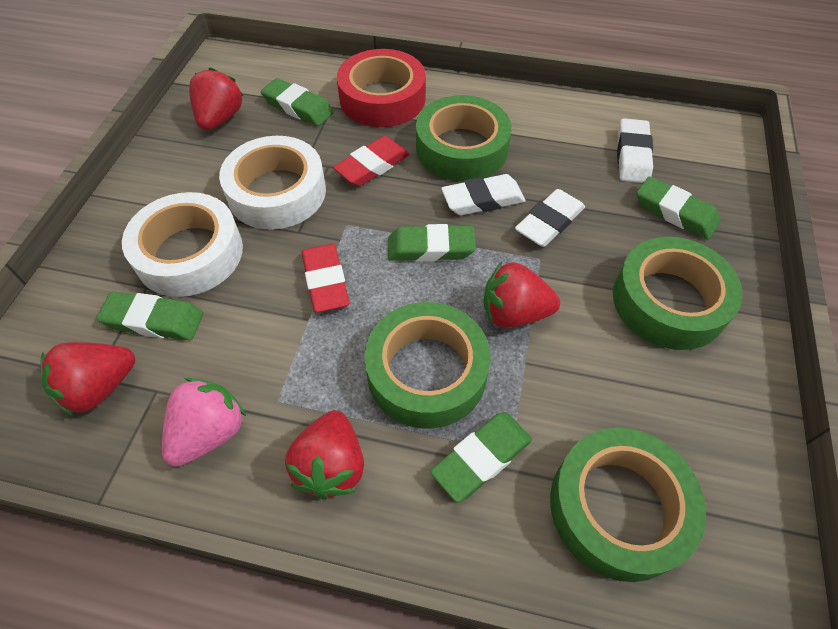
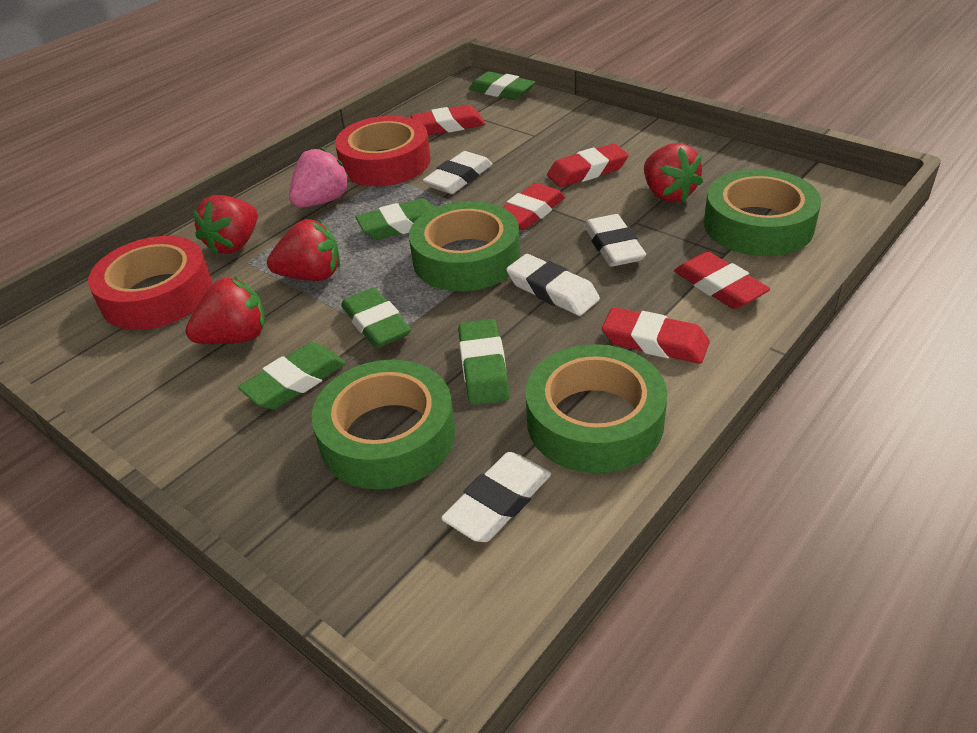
red eraser: [302,244,349,313] [333,136,410,186] = 2 -> [411,105,485,135] [503,183,565,230] [547,143,629,187] [602,307,710,364] [674,252,770,309] = 5
red tape: [337,49,426,127] = 1 -> [88,236,212,330] [335,116,431,186] = 2
white eraser: [441,174,526,215] [515,189,585,247] [617,118,653,183] = 3 -> [423,151,492,194] [441,452,551,542] [506,254,600,316] [584,214,646,267] = 4
white tape: [122,192,243,297] [219,136,326,230] = 2 -> none = 0

